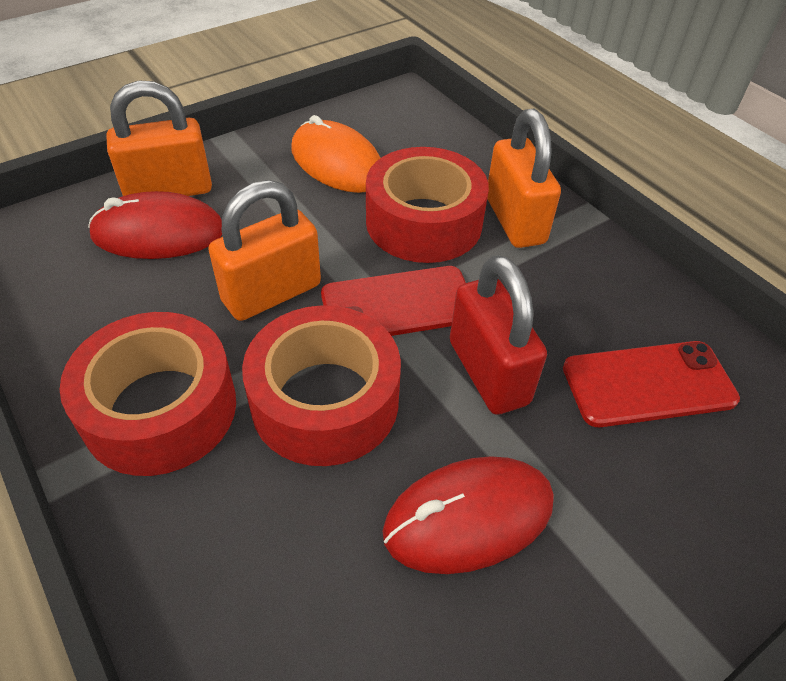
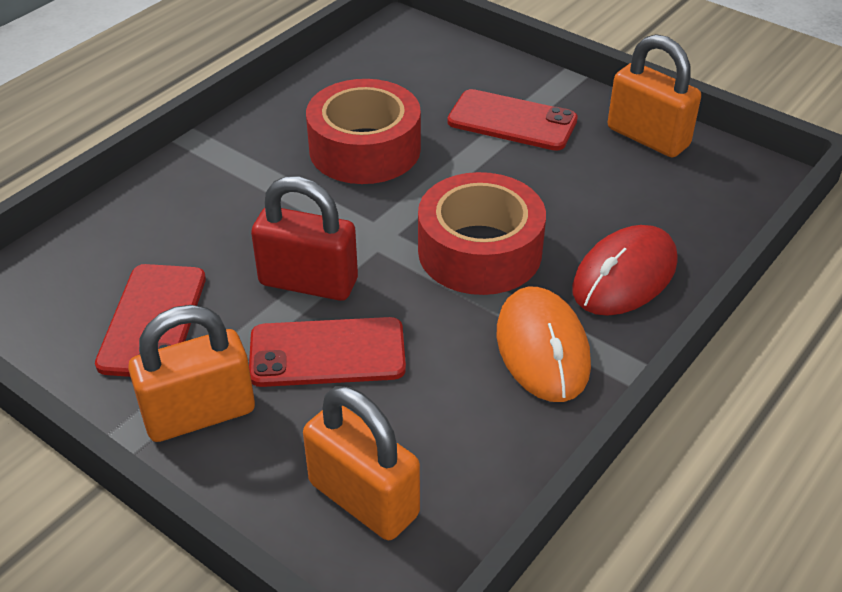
red mouse: [88,191,222,259] [383,456,554,574] = 2 -> [572,225,677,316] = 1
red phone: [321,266,466,336] [563,341,740,427] = 2 -> [95,264,206,377] [249,317,406,387] [447,89,578,151] = 3
red tape: [59,312,236,476] [242,305,401,466] [366,147,489,263] = 3 -> [306,79,421,184] [418,172,546,295] = 2

